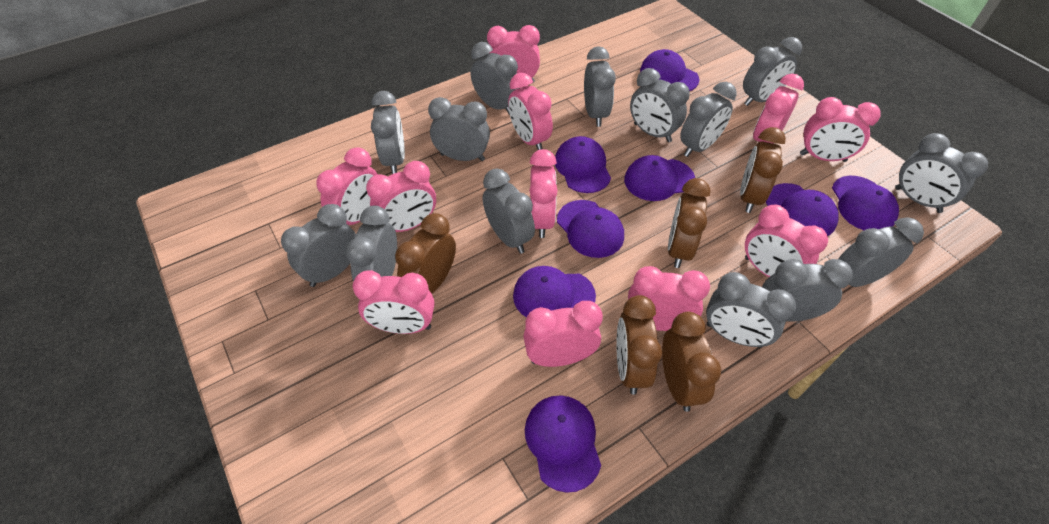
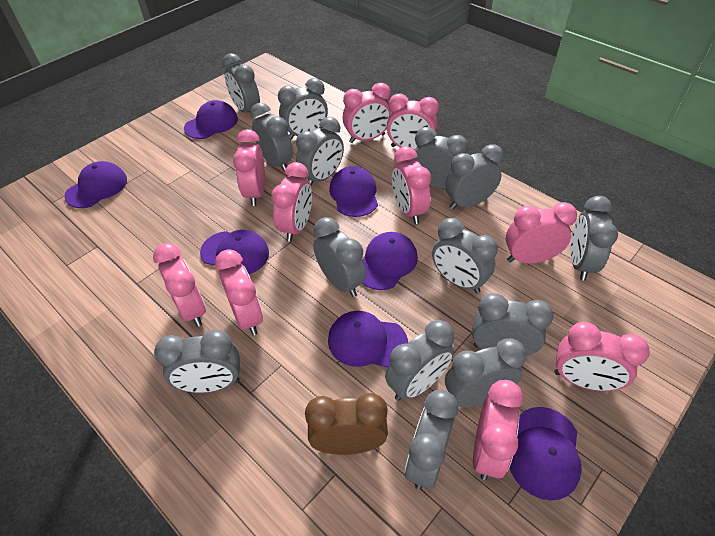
brown clock: [395,213,456,293] [616,295,662,395] [662,312,721,412] [668,178,711,268] [740,127,786,213] = 5 -> [305,393,388,455] = 1
pink clock: [316,147,378,225] [352,270,435,334] [366,161,436,232] [487,25,540,83] [508,73,553,150] [523,301,603,367] [529,149,558,238] [628,266,710,331] [745,205,828,277] [753,74,804,144] [800,97,880,162] = 11 -> [153,243,206,327] [215,249,263,335] [233,129,265,206] [271,162,312,242] [343,83,391,143] [387,94,439,150] [392,146,431,224] [473,380,523,480] [506,202,577,264] [554,322,650,391] = 10
purple cap: [513,266,596,318] [525,395,601,493] [555,136,611,193] [557,200,624,258] [624,155,695,201] [640,49,699,91] [766,183,839,236] [832,176,899,230] = 8 -> [64,161,127,208] [184,100,238,139] [200,230,269,274] [328,311,408,367] [330,166,378,217] [362,232,418,290] [509,407,582,500] = 7

